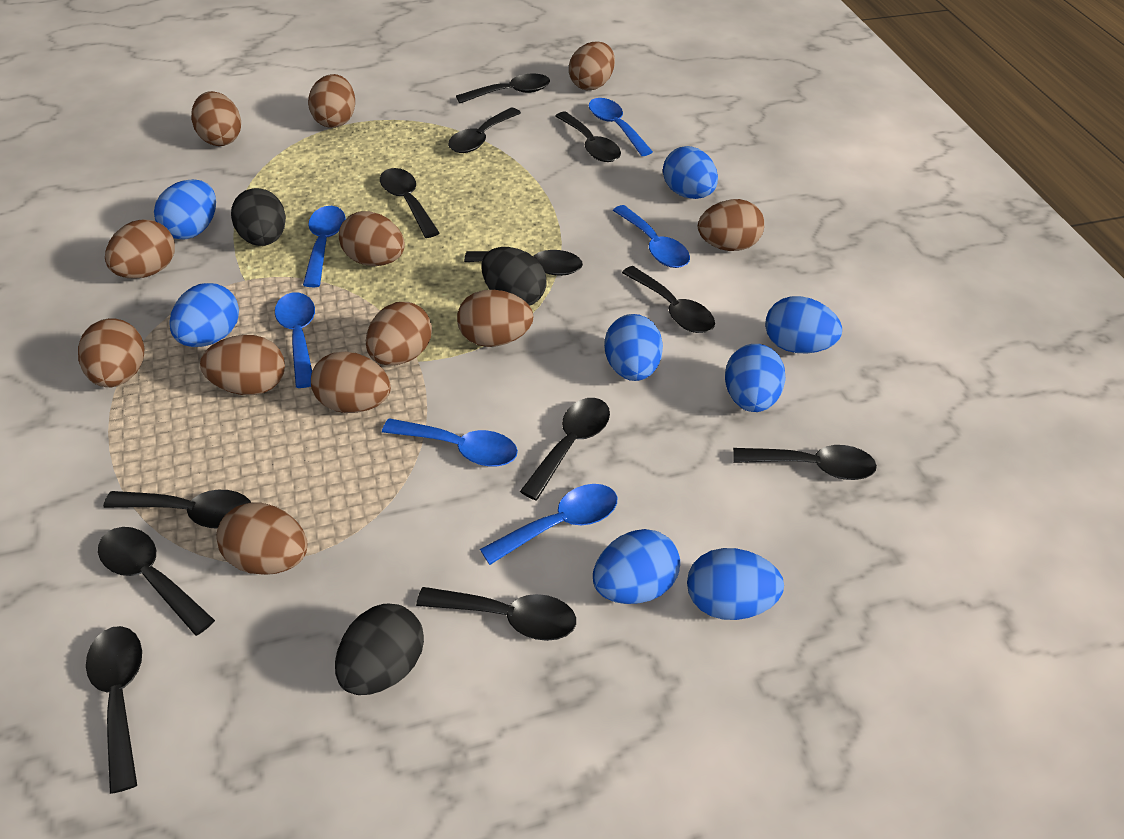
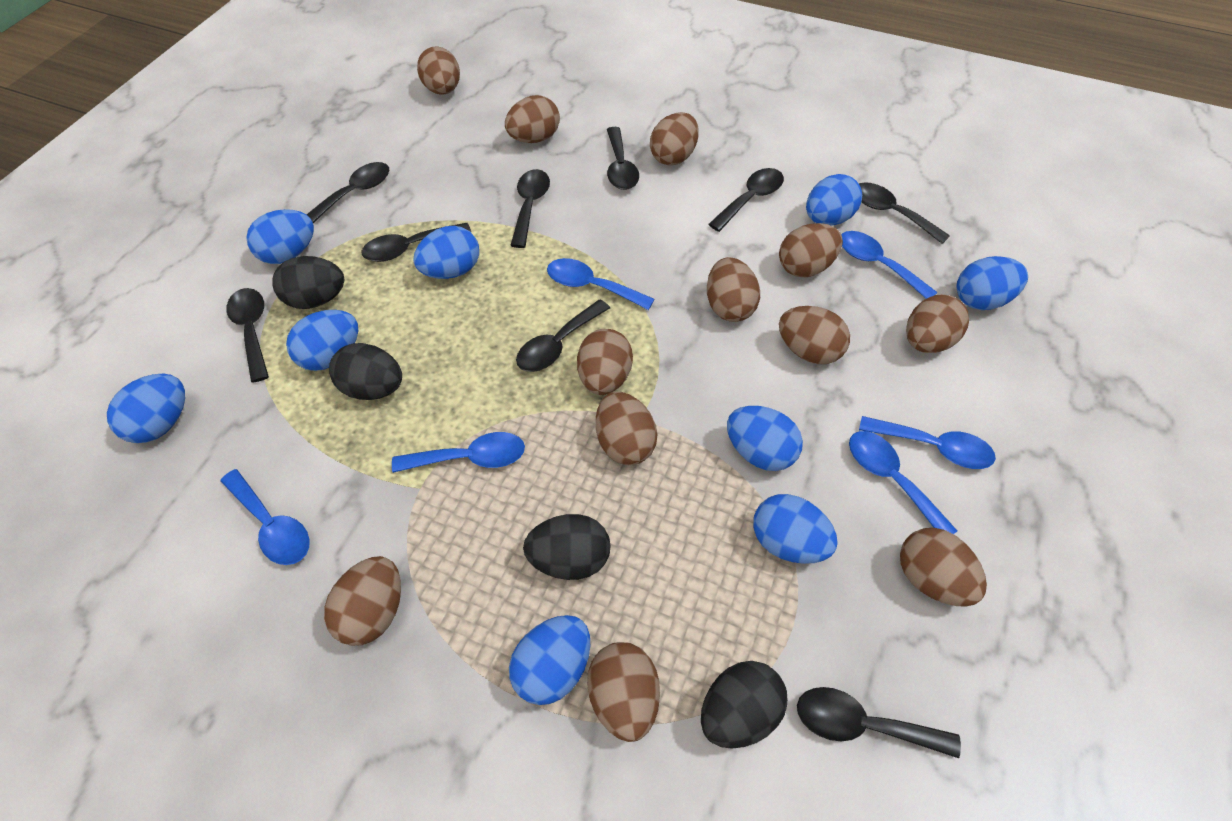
black egg: [231,188,286,246] [335,604,424,695] [481,247,547,306] = 3 -> [272,256,344,309] [329,343,402,400] [523,514,610,580] [701,661,788,748] = 4
black spoon: [86,626,142,794] [98,527,215,636] [103,490,251,528] [380,168,439,238] [416,587,576,641] [448,108,521,153] [456,74,550,103] [464,250,583,276] [520,398,610,500] [556,112,621,162] [622,266,715,333] [733,445,877,480] = 12 -> [227,288,269,383] [307,162,389,223] [362,223,471,262] [510,169,550,248] [516,300,610,372] [607,127,639,190] [708,168,784,232] [797,687,961,758] [859,182,950,244] = 9
blue egg: [154,179,216,240] [169,283,239,347] [593,529,680,604] [604,314,663,381] [663,146,718,199] [687,548,784,620] [725,344,786,412] [765,296,842,353] = 8 -> [107,374,185,443] [246,209,314,264] [286,310,358,371] [413,226,479,279] [509,615,590,705] [727,406,803,471] [753,494,838,564] [806,174,862,226] [956,256,1028,310] = 9

